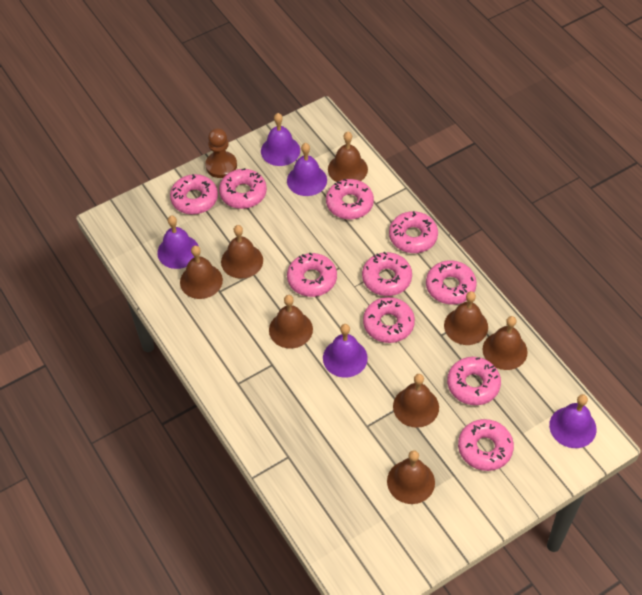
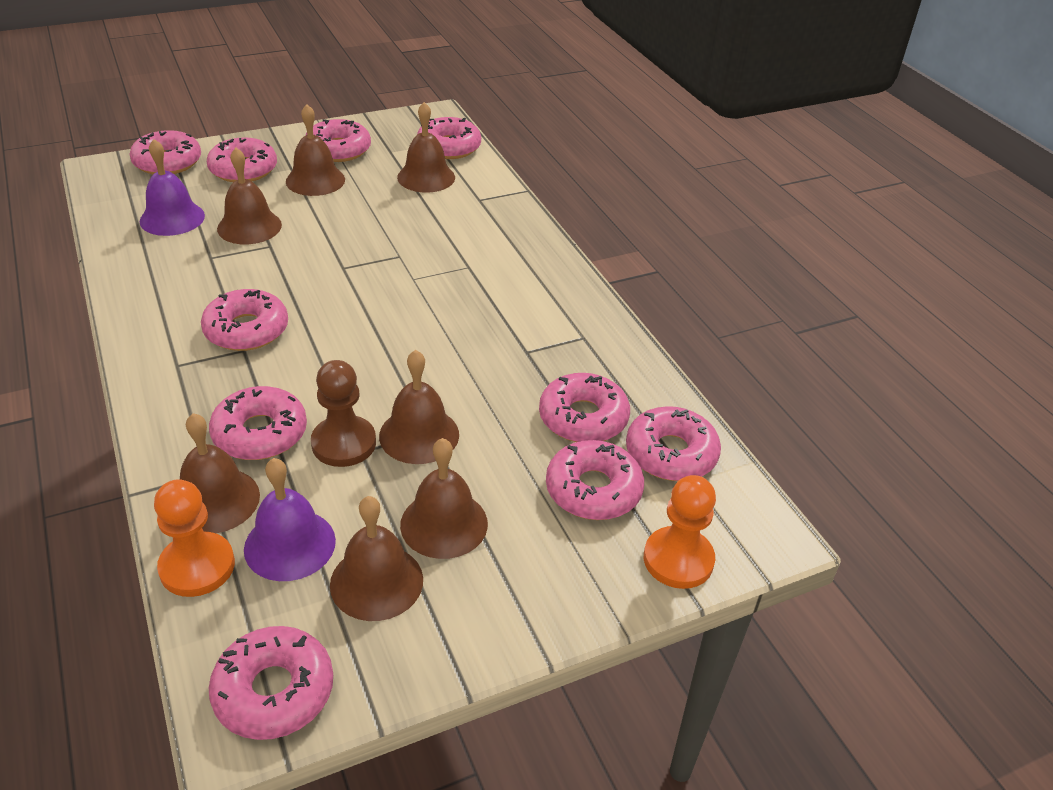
brown bell: [180,245,223,299] [221,225,263,279] [269,295,313,349] [328,132,368,182] [387,450,435,504] [393,374,439,428] [444,291,488,345] [482,316,528,370] = 8 -> [180,413,260,533] [217,148,282,244] [286,104,345,196] [330,496,423,621] [379,350,459,464] [397,102,455,192] [400,438,488,559] = 7
orange pawn: none = 0 -> [154,479,235,597] [644,475,716,589] = 2
purple bell: [157,215,198,269] [261,113,300,166] [287,143,327,196] [323,324,368,378] [549,394,597,448] = 5 -> [140,139,205,236] [244,458,336,581] = 2

